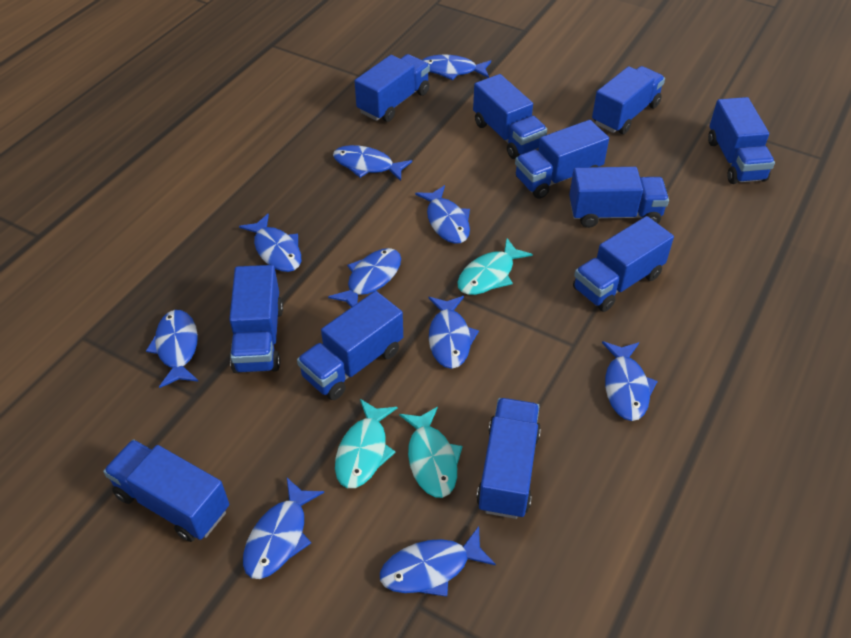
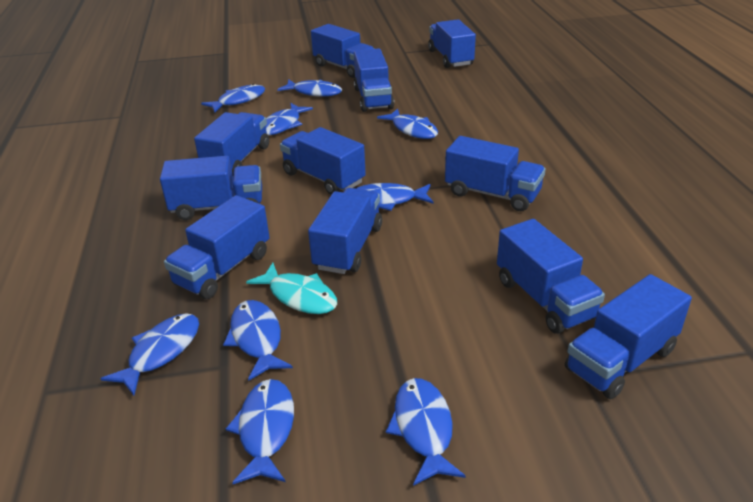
blue fish: [146,310,199,388] [239,213,301,272] [243,478,324,579] [328,248,401,307] [333,145,412,181] [380,526,496,597] [415,185,470,244] [423,55,491,80] [429,296,479,369] [602,341,658,421] = 10 -> [100,313,199,396] [201,84,265,113] [223,300,293,380] [226,379,294,484] [266,103,313,135] [277,79,342,97] [355,183,433,211] [377,109,438,139] [386,378,466,486] = 9
turquoise fish: [335,399,398,488] [399,407,463,498] [457,238,533,295] = 3 -> [246,263,337,314] = 1

